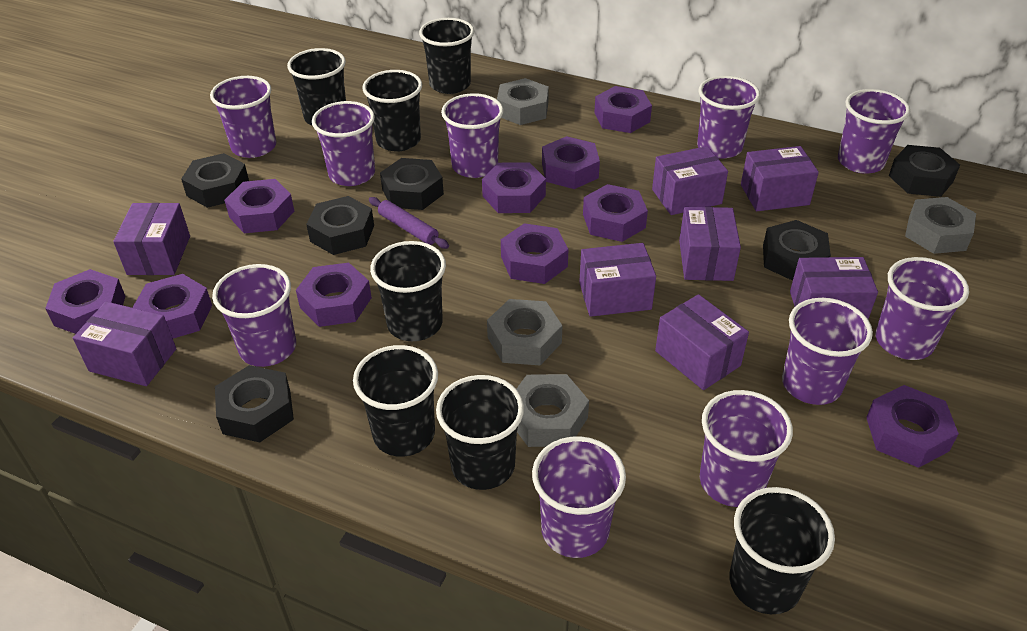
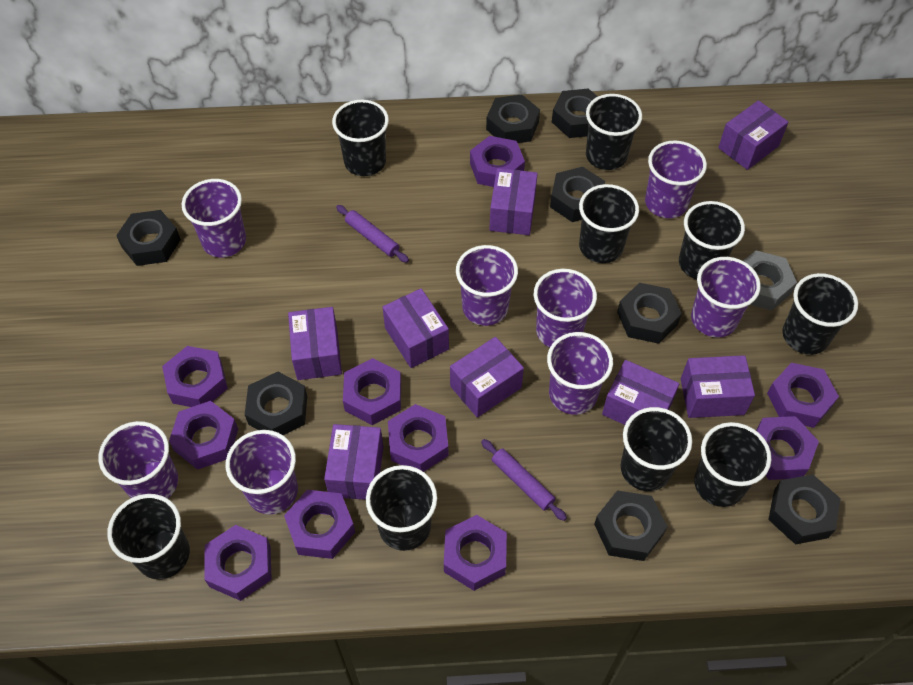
black cup: [287,48,346,125] [353,345,438,457] [362,70,422,152] [370,241,446,341] [419,18,474,94] [436,375,524,490] [729,487,835,614] = 7 -> [107,494,190,580] [332,100,389,176] [366,465,437,551] [579,184,639,263] [586,94,642,170] [621,407,692,491] [679,201,745,279] [694,422,771,507] [782,273,858,355] = 9
black nut: [181,153,249,208] [215,365,294,442] [306,196,374,255] [380,158,444,210] [763,220,831,281] [889,145,960,197] = 6 -> [116,210,181,266] [245,372,307,435] [486,94,540,143] [550,167,605,222] [552,88,598,138] [594,491,667,561] [617,283,682,344] [768,474,841,545] = 8
grey nut: [487,299,562,365] [497,78,549,125] [516,374,589,447] [905,197,976,254] = 4 -> [743,250,797,311] = 1
purple cup: [210,76,276,158] [212,264,296,367] [312,101,375,186] [441,93,504,178] [532,436,626,558] [697,76,760,159] [700,390,793,507] [782,298,873,405] [838,89,910,174] [876,257,969,360] = 10 -> [99,421,178,499] [182,179,246,257] [226,430,298,515] [456,245,518,326] [534,269,597,347] [547,332,613,415] [645,141,707,218] [691,257,761,337] = 8
purple rolling pin: [369,197,449,249] = 1 -> [336,205,409,263] [481,439,567,521] = 2

